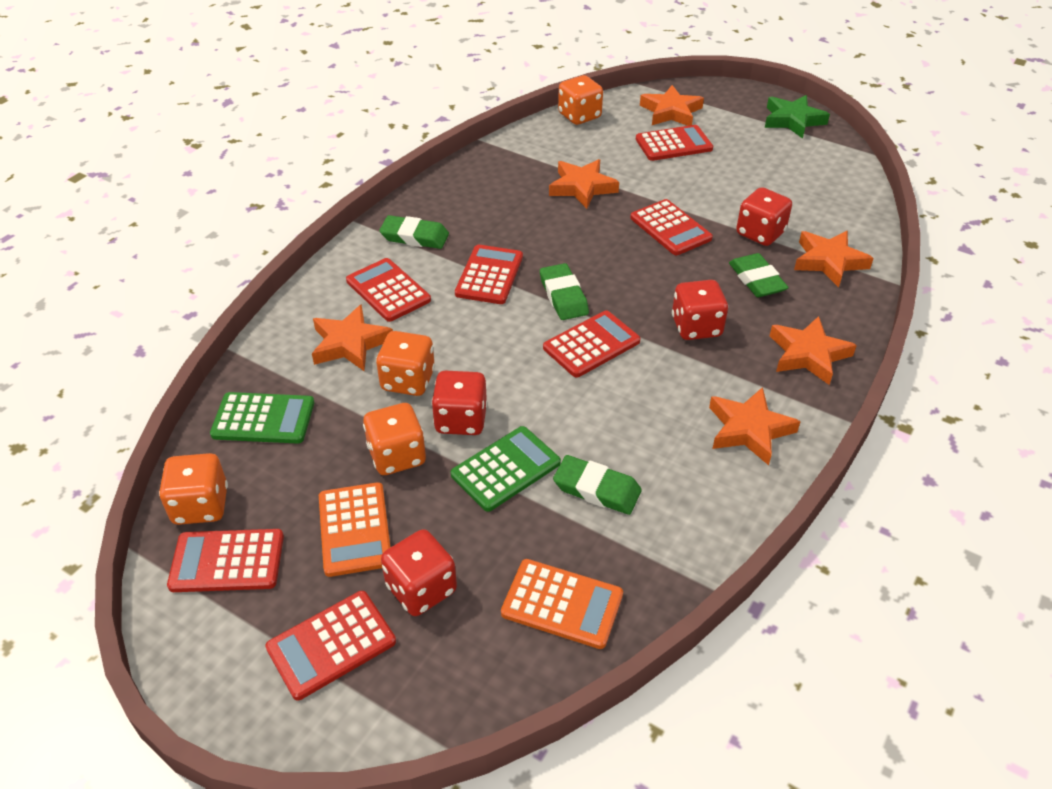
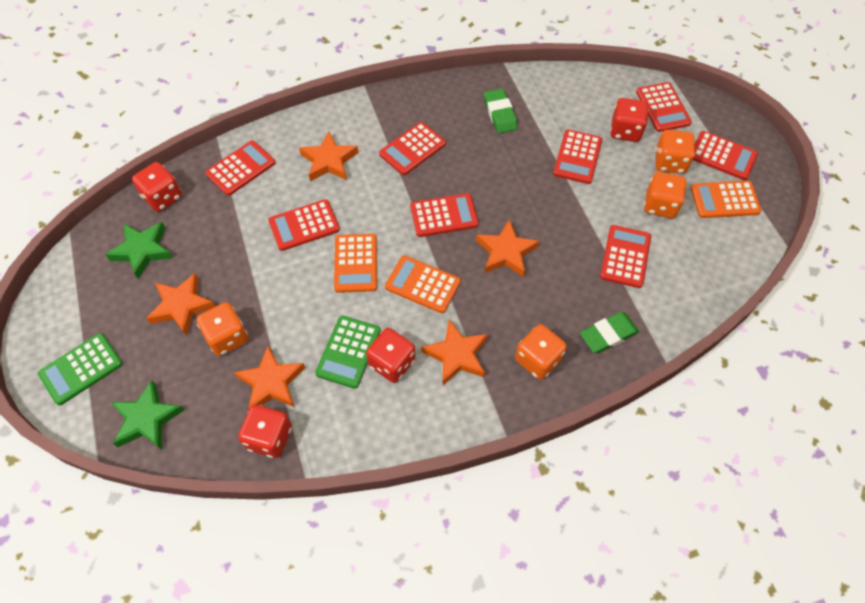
green eraser: [379,215,449,249] [540,263,589,320] [553,455,642,515] [729,253,789,297] = 4 -> [484,89,518,133] [580,312,639,353] = 2
green star: [765,95,830,139] = 1 -> [106,222,173,279] [111,380,185,450] = 2
orange calculator: [319,482,391,577] [501,559,623,649] = 2 -> [334,234,377,293] [385,255,461,313] [691,181,762,218] = 3
orange star: [312,304,393,371] [549,159,619,209] [640,85,704,126] [709,387,801,465] [770,316,857,385] [794,231,874,287] = 6 -> [146,273,216,336] [234,346,305,410] [299,131,358,181] [421,319,488,385] [476,219,539,277] = 5
red calculator: [167,529,284,592] [265,591,396,700] [346,258,431,322] [455,244,523,304] [543,310,641,378] [630,199,713,255] [636,125,713,161] = 7 -> [205,140,275,196] [268,199,340,251] [379,122,446,175] [410,193,479,237] [553,129,602,184] [600,225,651,288] [636,82,692,132] [693,131,758,180] = 8

